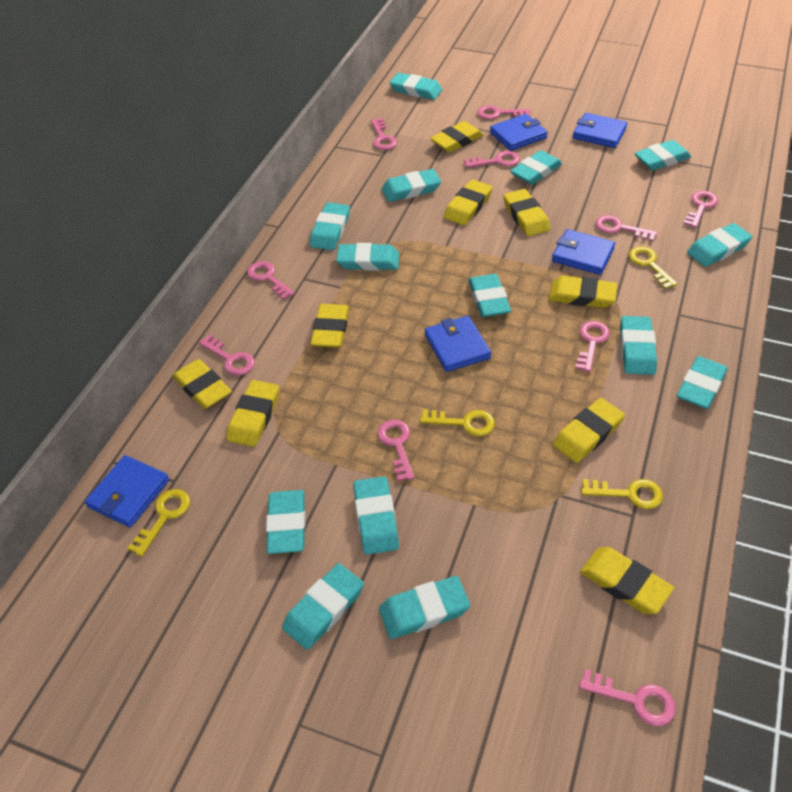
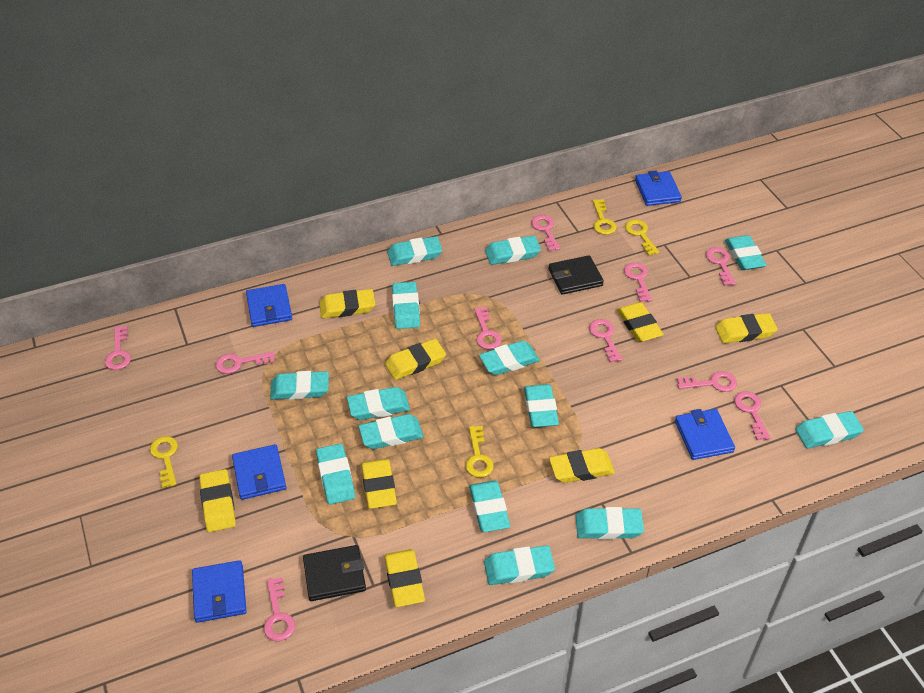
black wallet: none = 0 -> [303,545,366,601] [548,255,604,295] = 2
yellow eraser: [172,359,232,409] [227,380,279,447] [310,304,349,348] [430,121,484,152] [444,179,493,225] [503,189,550,236] [549,276,617,308] [553,398,625,463] [580,547,674,614] = 9 -> [199,469,236,532] [319,289,375,318] [361,459,397,509] [384,549,425,607] [385,339,446,380] [549,448,615,483] [617,302,664,342] [715,313,778,343] = 8

